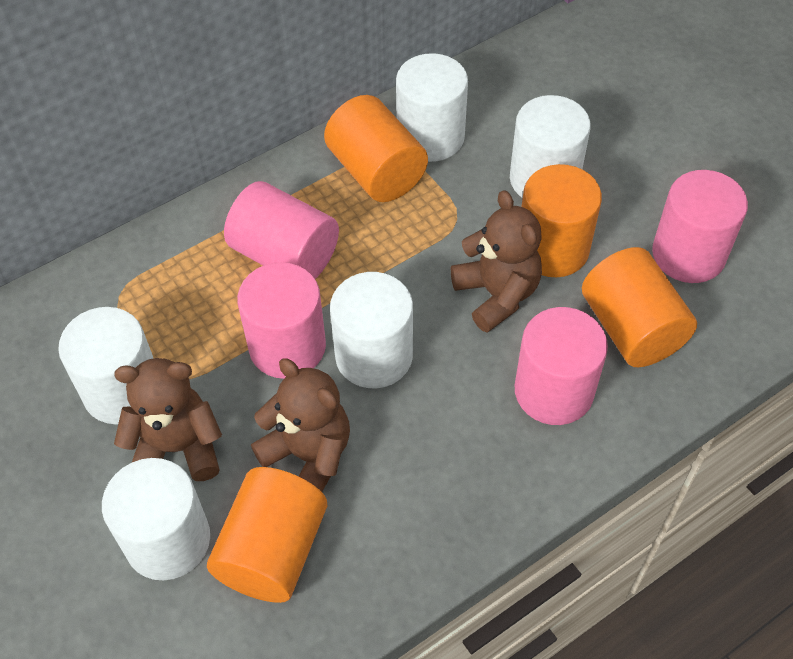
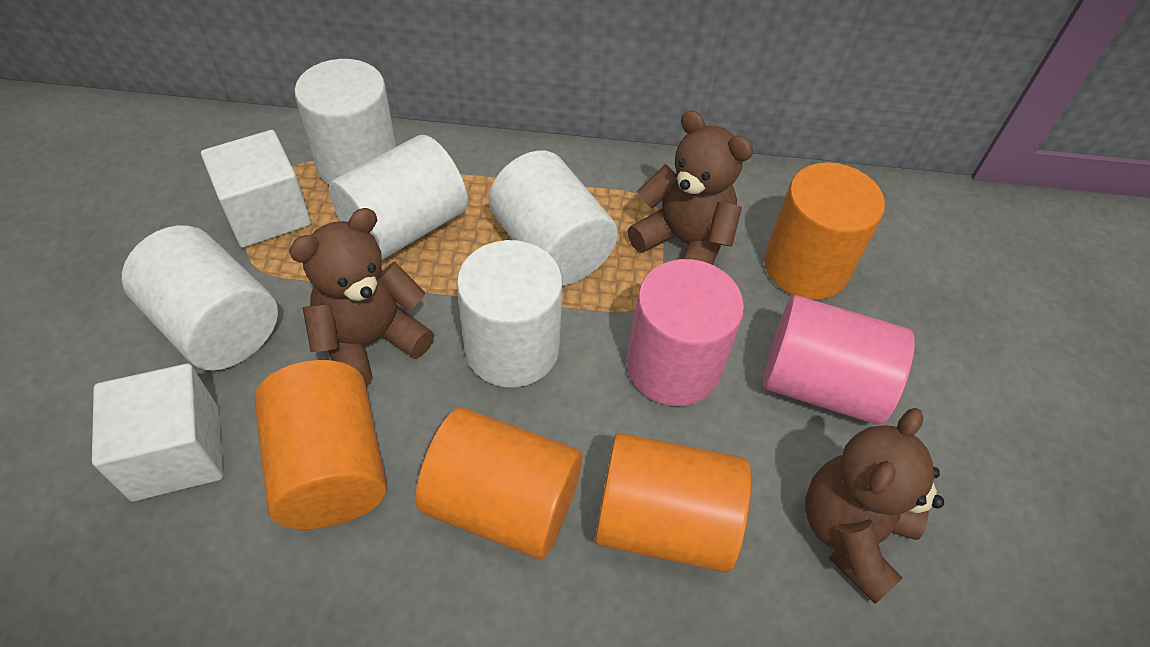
pink cylinder: [224,181,339,279] [237,262,326,379] [515,307,608,425] [652,170,748,283] = 4 -> [626,259,744,406] [763,295,915,425] = 2
white cube: none = 0 -> [92,364,223,502] [201,130,311,248] = 2

